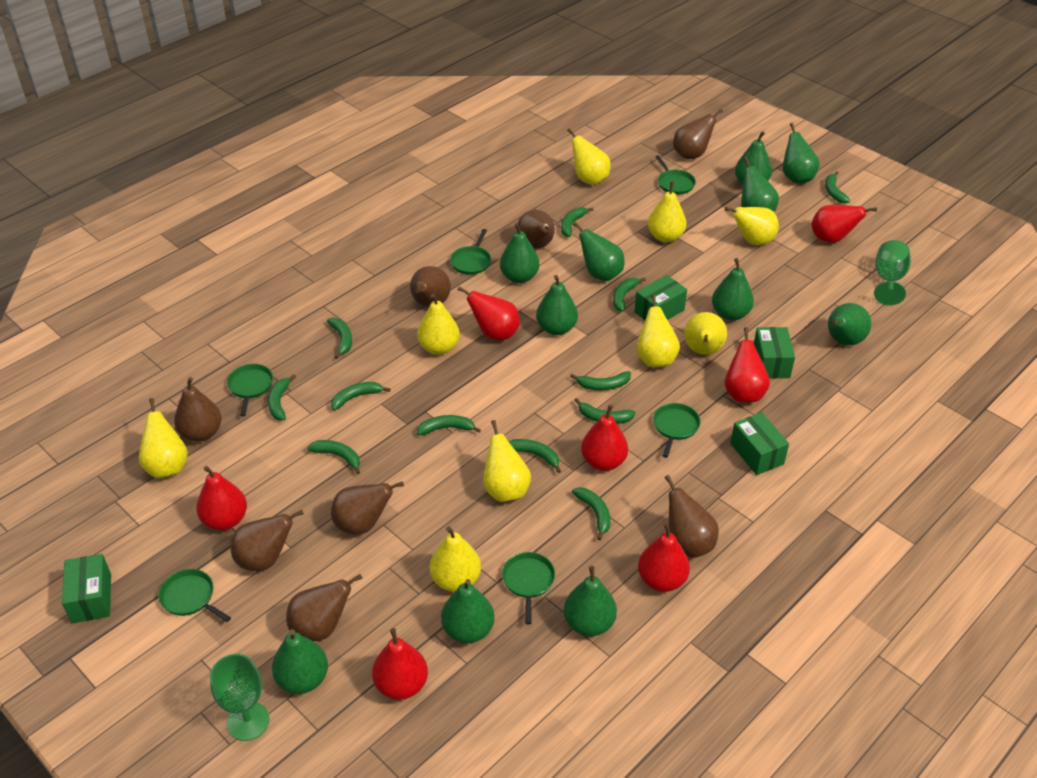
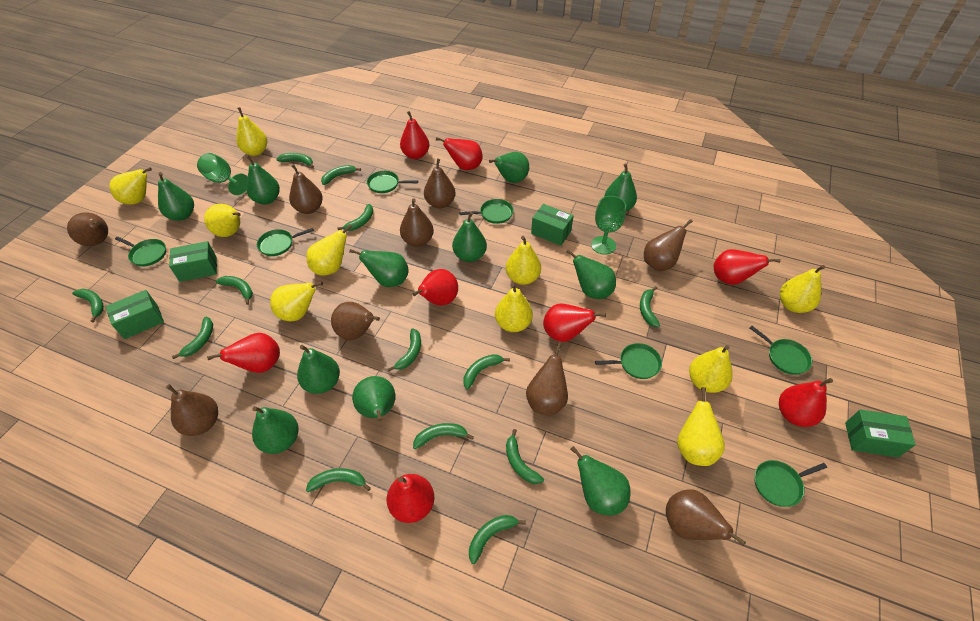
brown pear: [174,377,222,442] [231,510,304,571] [286,574,362,641] [331,481,404,535] [410,266,451,307] [517,210,555,249] [664,475,719,558] [673,109,723,159] = 8 -> [67,212,108,246] [166,384,218,436] [289,164,323,214] [331,302,380,340] [400,199,434,247] [424,158,456,208] [526,343,568,416] [644,219,693,271] [666,489,746,546] = 9
green banana: [268,375,296,420] [307,440,360,474] [327,318,352,359] [331,382,390,411] [417,415,481,435] [509,439,561,473] [561,207,593,237] [570,371,631,390] [572,487,610,540] [575,398,636,424] [613,277,646,312] [825,171,850,204] = 12 -> [72,289,104,322] [172,317,213,359] [215,276,253,305] [276,153,314,168] [306,468,371,492] [321,165,361,185] [337,204,373,231] [388,328,421,371] [413,423,474,449] [463,354,510,390] [469,515,526,564] [506,429,544,484] [640,286,660,327] = 13
green pan: [158,569,231,622] [227,364,273,416] [450,229,491,275] [502,552,555,624] [653,403,701,458] [655,155,696,194] = 6 -> [115,237,166,266] [257,228,314,256] [367,171,418,193] [459,199,514,224] [595,343,662,379] [750,326,812,375] [755,460,827,507] = 7
red pear: [196,466,247,530] [372,628,428,700] [457,286,520,340] [581,405,628,471] [638,523,690,592] [725,327,770,403] [812,205,877,243] = 7 -> [207,333,280,373] [387,474,434,523] [400,111,429,159] [412,269,458,306] [436,137,483,170] [543,304,606,342] [714,249,781,285] [779,378,833,427] = 8
yellow pear: [139,398,188,478] [417,294,460,355] [430,526,481,592] [483,420,531,502] [567,128,610,185] [637,294,680,367] [648,182,686,242] [684,312,727,355] [725,207,779,245] = 9 -> [109,168,152,205] [204,204,241,237] [236,107,267,156] [270,281,323,321] [306,224,352,276] [495,283,533,332] [506,236,541,285] [677,387,725,466] [689,345,733,393] [780,265,825,313] = 10

